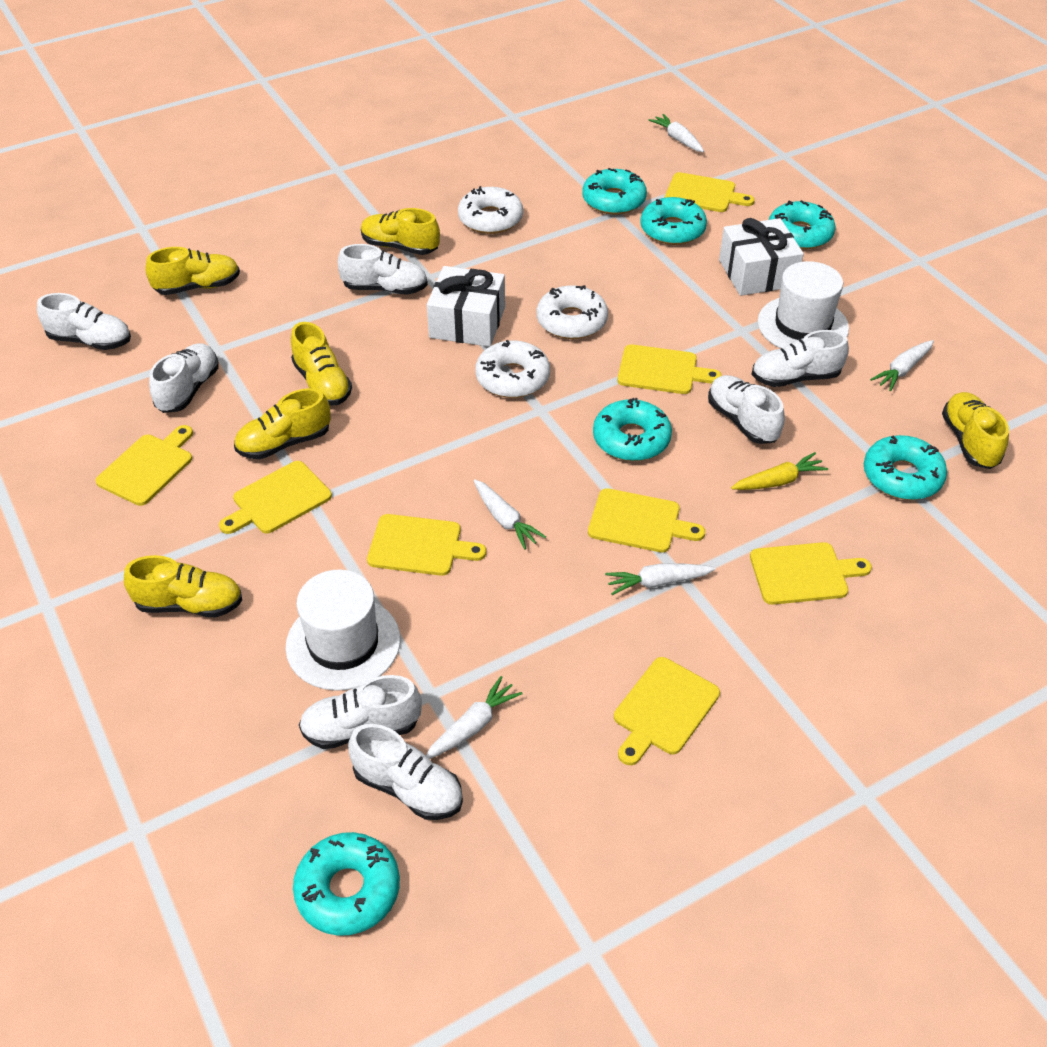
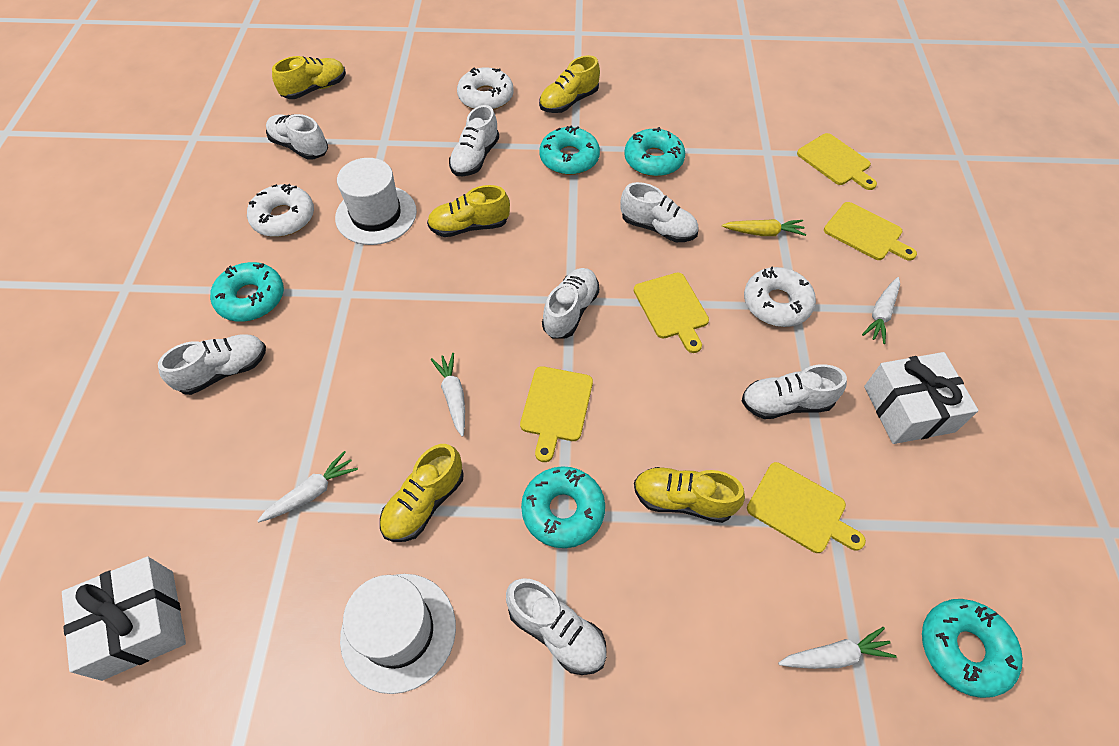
turquoise donut: [293,832,400,936] [582,168,647,215] [593,398,672,461] [640,197,707,245] [769,200,836,249] [864,435,947,500] = 6 -> [210,262,284,322] [521,466,605,548] [539,125,600,175] [624,127,685,177] [922,599,1023,698] = 5
white carrot: [426,676,523,759] [474,479,546,550] [605,564,715,595] [648,114,704,152] [870,340,934,391] = 5 -> [257,451,358,522] [431,353,465,437] [778,627,897,669] [862,277,900,344] = 4
yellow cutting board: [95,425,193,506] [219,461,332,534] [367,514,486,576] [588,488,705,553] [614,657,720,765] [617,344,722,394] [665,172,755,212] [750,542,872,605] = 8 -> [520,366,593,462] [634,273,709,353] [747,462,866,553] [797,133,877,190] [824,202,917,261] = 5
yellow shoe: [124,555,242,617] [145,247,240,295] [234,388,331,459] [291,322,352,405] [361,208,440,255] [942,392,1009,469] = 6 -> [272,56,346,99] [380,444,464,542] [427,185,510,237] [539,55,600,113] [634,467,745,523] = 5

